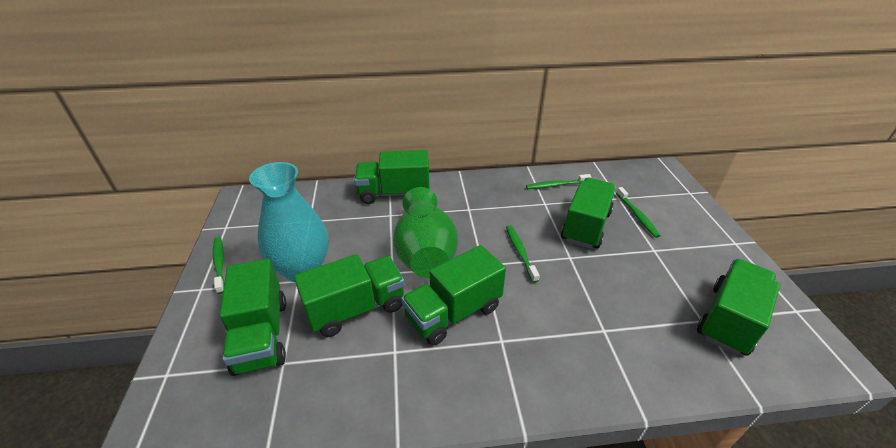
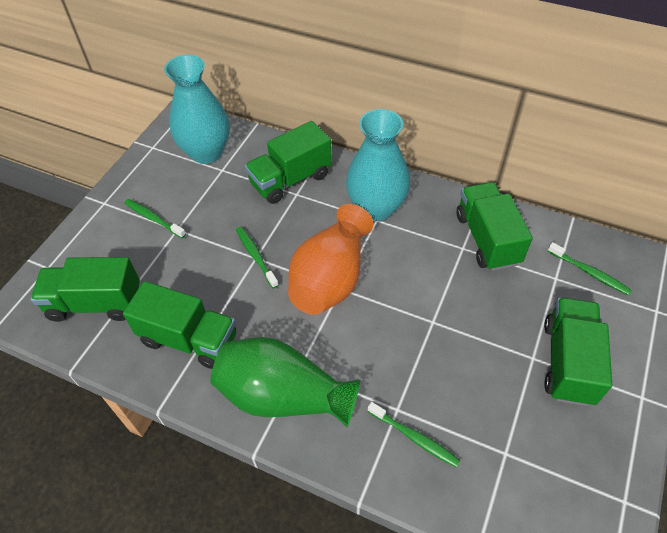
green truck: [220,259,286,376] [294,254,405,337] [354,150,429,204] [401,245,506,346] [561,178,616,249] [697,259,780,356] = 6 -> [31,257,140,322] [123,281,236,369] [245,121,332,204] [456,182,533,271] [544,297,612,406] = 5
orange vase: none = 0 -> [288,204,374,315] = 1
turquoise vase: [249,162,329,282] = 1 -> [164,55,230,164] [346,109,410,221] = 2

